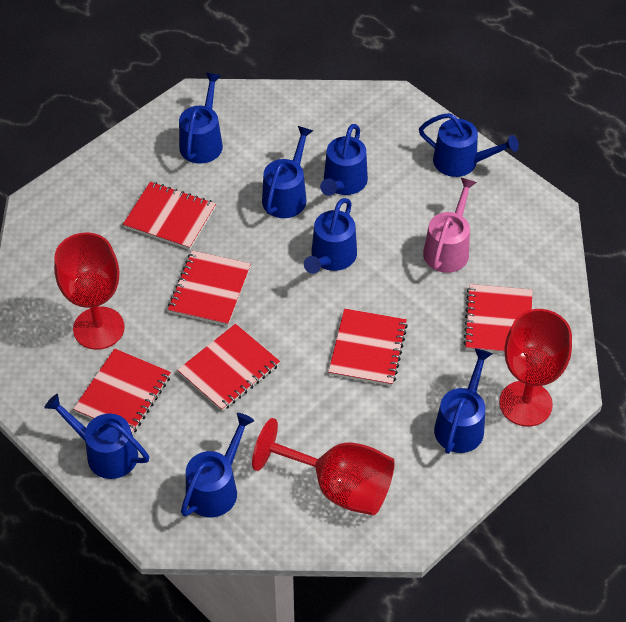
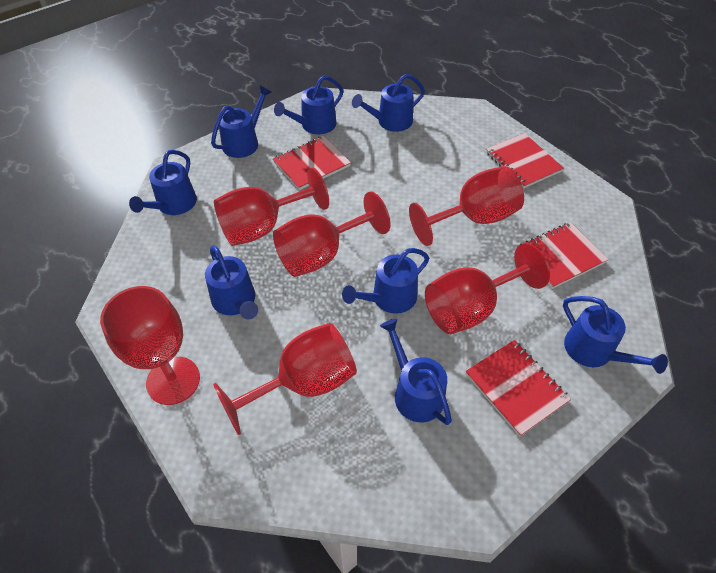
pink watering can: [423,178,477,273] = 1 -> none = 0
red goblet: [54,233,124,350] [252,418,395,516] [499,309,572,427] = 3 -> [100,286,200,405] [213,323,357,435] [214,168,329,246] [273,192,391,277] [409,166,524,246] [425,243,550,334] = 6
red notebook: [73,348,171,434] [123,182,216,250] [168,251,251,326] [178,324,280,411] [328,308,408,386] [463,284,532,354] = 6 -> [273,136,351,190] [465,340,571,437] [486,133,564,189] [517,222,609,289] = 4

